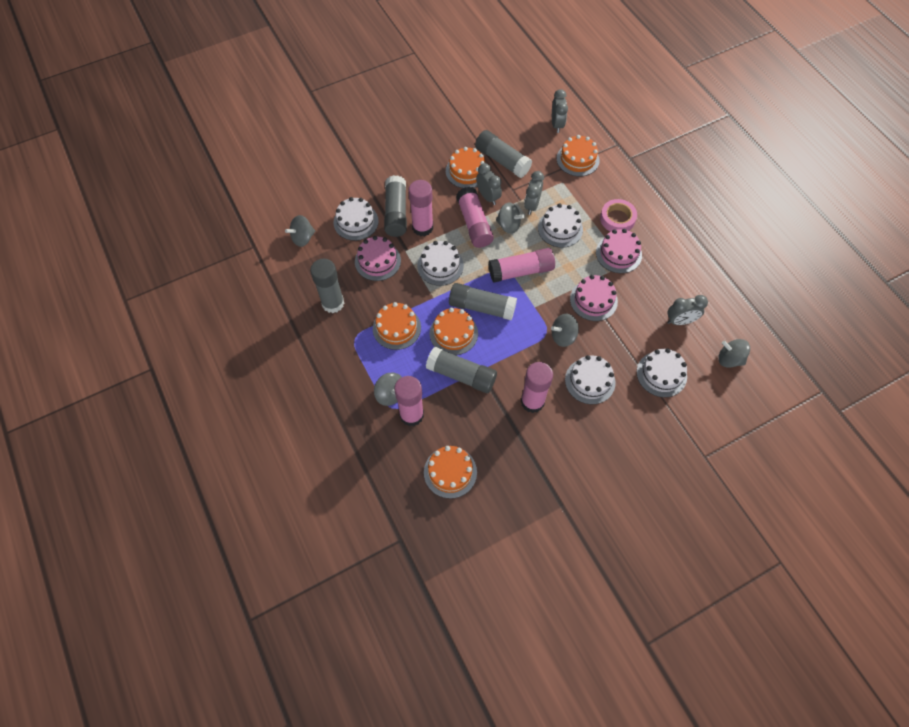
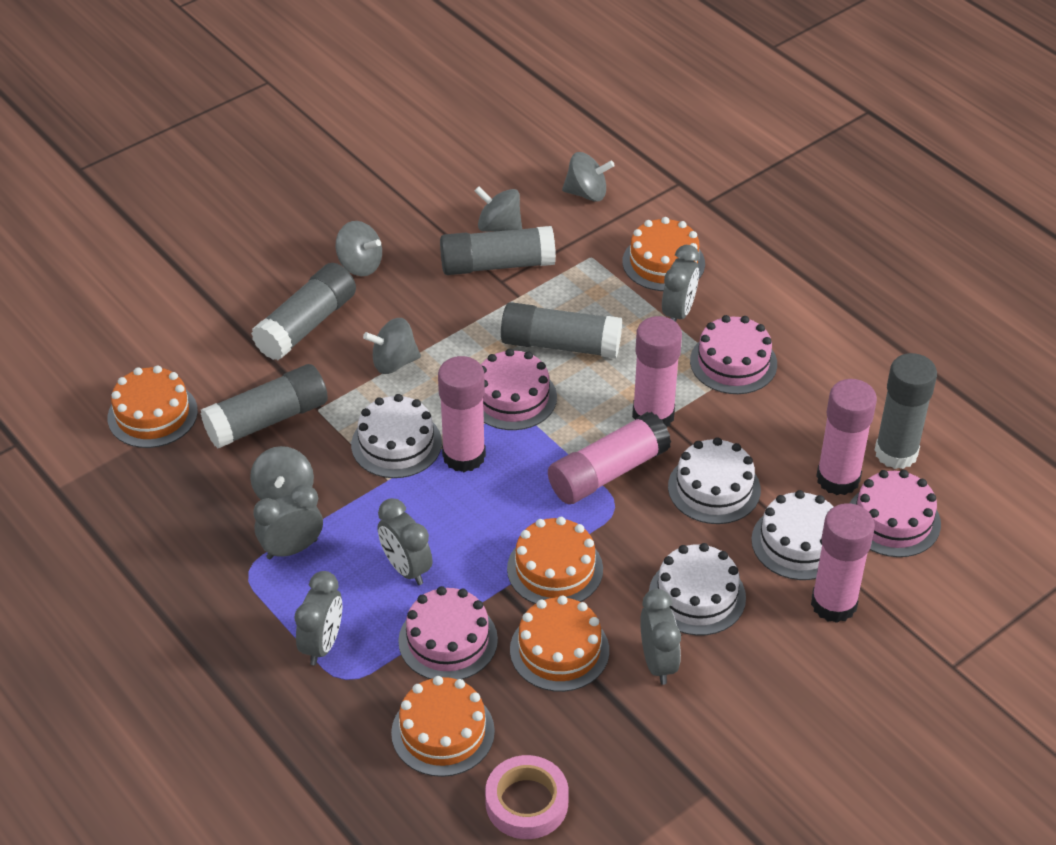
grey clock: [476,163,502,205] [524,171,544,215] [552,89,568,133] [667,295,708,325] = 4 -> [253,484,323,559] [294,571,342,665] [378,498,432,585] [640,589,681,685] [662,245,700,322] = 5
pink cake: [355,236,401,281] [570,275,618,321] [596,229,642,273] = 3 -> [398,586,498,679] [481,349,557,430] [690,315,777,394] [850,470,941,557] = 4
white cake: [334,197,379,241] [417,241,464,286] [538,204,583,248] [565,355,616,404] [637,348,687,397] = 5 -> [351,394,442,478] [649,543,746,636] [668,437,761,524] [751,490,833,580] = 4

